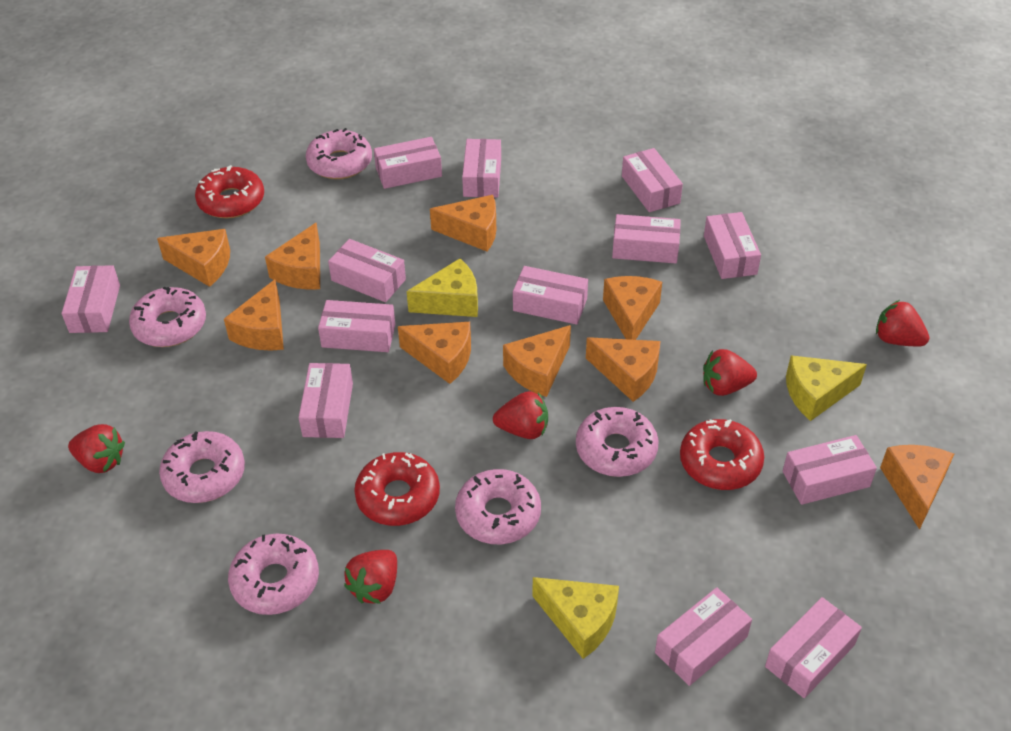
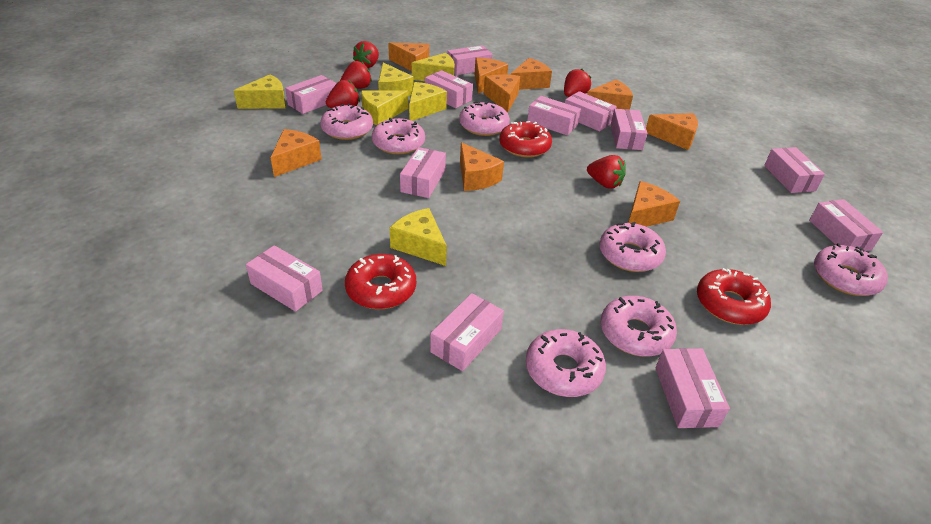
pink box: [62,265,120,333] [299,363,353,438] [318,300,395,352] [328,239,406,302] [374,137,442,189] [462,139,501,198] [513,266,588,325] [612,214,681,263] [622,148,683,212] [655,587,752,686] [704,212,761,279] [765,597,862,698] [783,435,877,505] = 13 -> [246,245,323,312] [285,75,337,114] [400,147,446,198] [425,70,473,108] [430,293,504,371] [447,45,493,75] [527,96,581,135] [565,91,616,131] [611,109,647,150] [656,348,730,428] [764,147,825,193] [809,199,883,251] = 12
pink donut: [129,286,206,347] [159,431,245,503] [228,534,319,615] [306,128,372,179] [455,469,541,544] [576,407,659,477] = 6 -> [320,104,373,140] [372,118,425,155] [459,101,510,136] [526,329,606,397] [599,222,666,272] [601,296,677,357] [814,243,888,296] = 7
yellow cheese: [407,258,478,317] [533,577,619,659] [786,355,867,421] = 3 -> [234,74,286,109] [361,90,408,126] [378,62,414,96] [390,208,447,266] [409,82,447,121] [412,53,455,81] = 6

